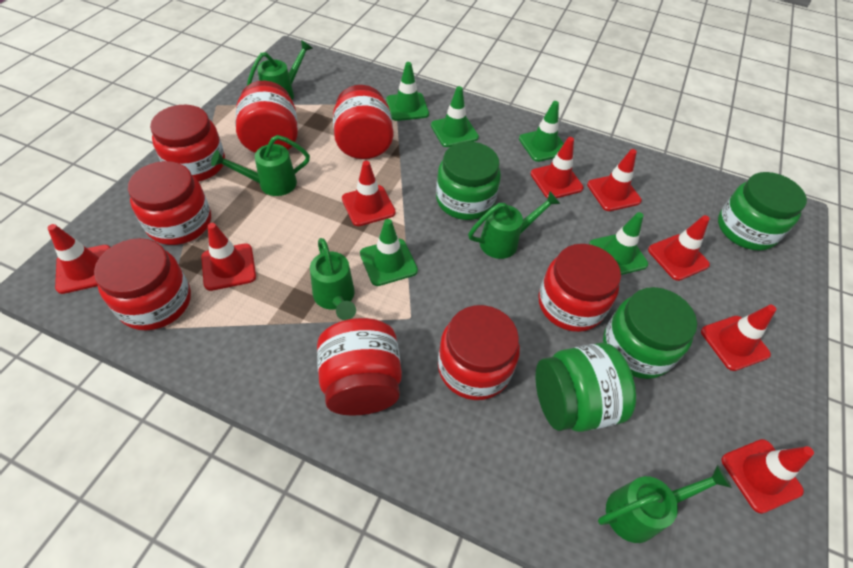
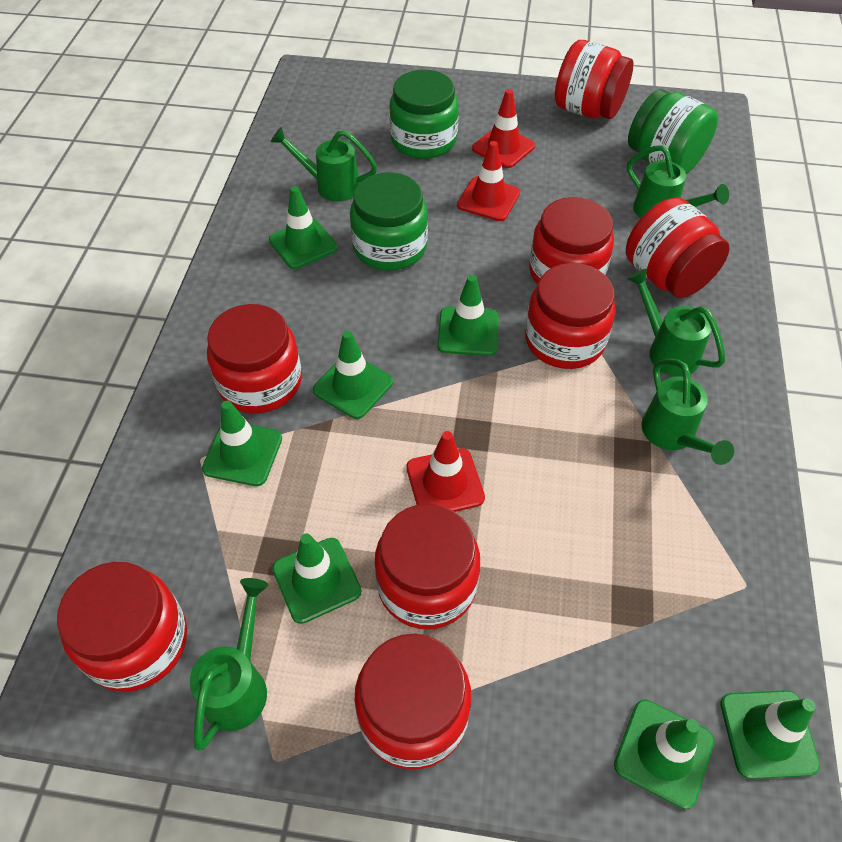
green jar: [436,141,501,220] [536,343,636,432] [603,287,697,379] [718,172,807,251] = 4 -> [350,172,428,271] [389,70,459,159] [628,89,718,174] = 3
green traffic cone: [360,219,418,286] [386,62,429,121] [431,86,479,147] [519,101,564,162] [589,212,648,275] = 5 -> [202,401,282,486] [269,186,338,269] [272,533,361,624] [313,331,393,419] [437,275,499,356] [614,699,714,809] [720,690,820,779] = 7
red traffic cone: [48,224,110,294] [201,223,256,291] [342,161,396,226] [531,137,584,198] [587,149,642,211] [648,215,710,281] [701,305,776,371] [721,439,814,514] = 8 -> [406,431,485,512] [457,141,520,221] [472,89,535,168] = 3

